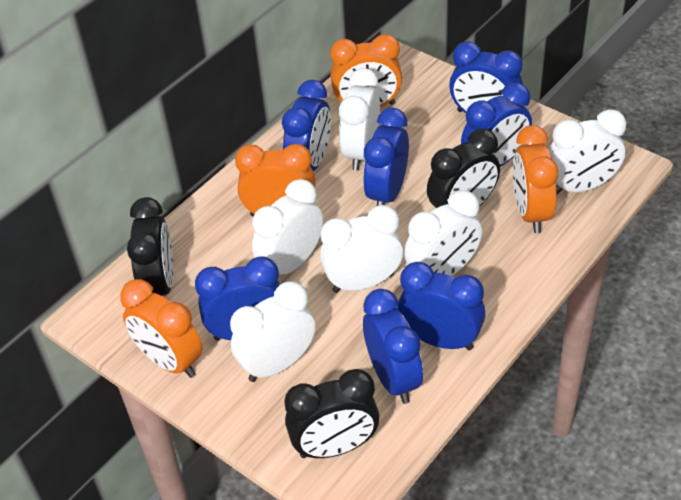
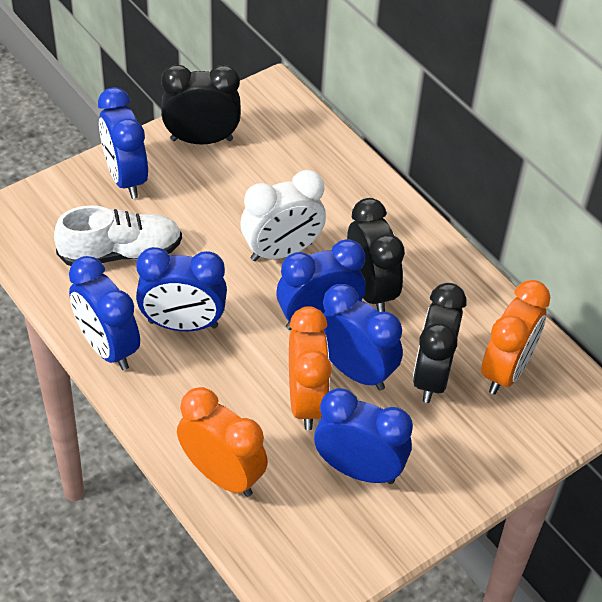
blue clock: [195,256,280,341] [282,80,331,171] [363,108,409,206] [363,289,423,404] [398,262,485,350] [449,41,523,113] [461,82,532,166] = 7 -> [69,256,140,370] [98,87,148,199] [136,247,227,331] [276,239,366,330] [314,388,413,484] [323,284,403,391] = 6
orange clock: [120,279,203,378] [235,144,316,217] [330,34,402,107] [513,125,558,233] = 4 -> [177,387,268,497] [289,306,332,430] [481,280,550,395] = 3
white clock: [230,281,316,382] [252,179,323,274] [320,205,403,293] [339,68,380,171] [404,190,482,276] [549,109,626,194] = 6 -> [241,170,326,261] = 1
white shoe: none = 0 -> [54,205,182,266] = 1

